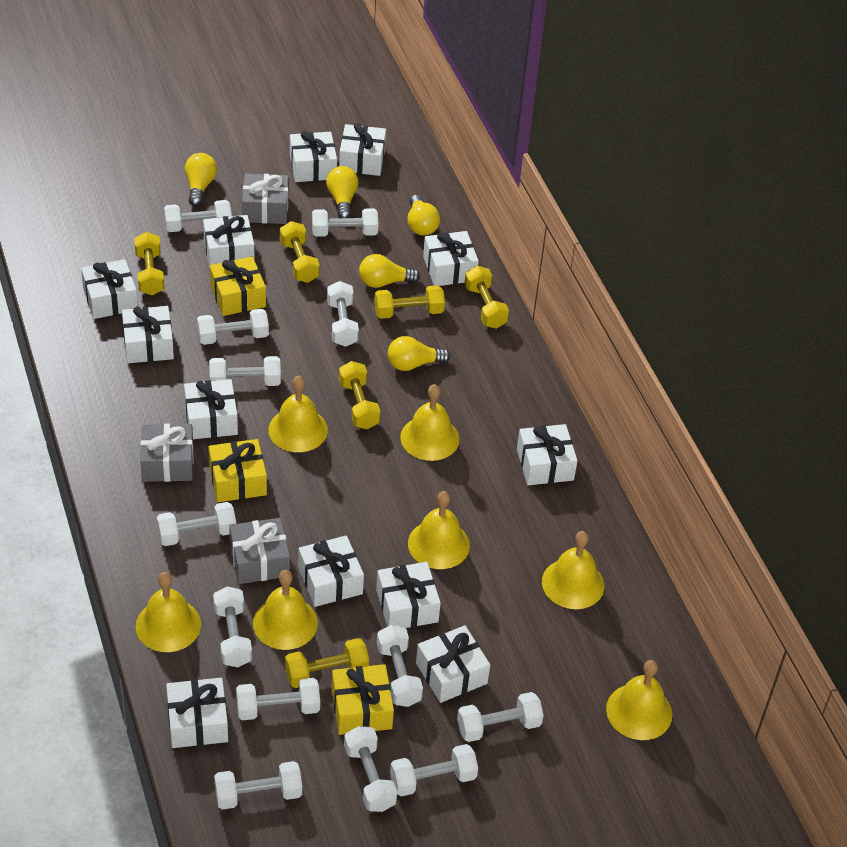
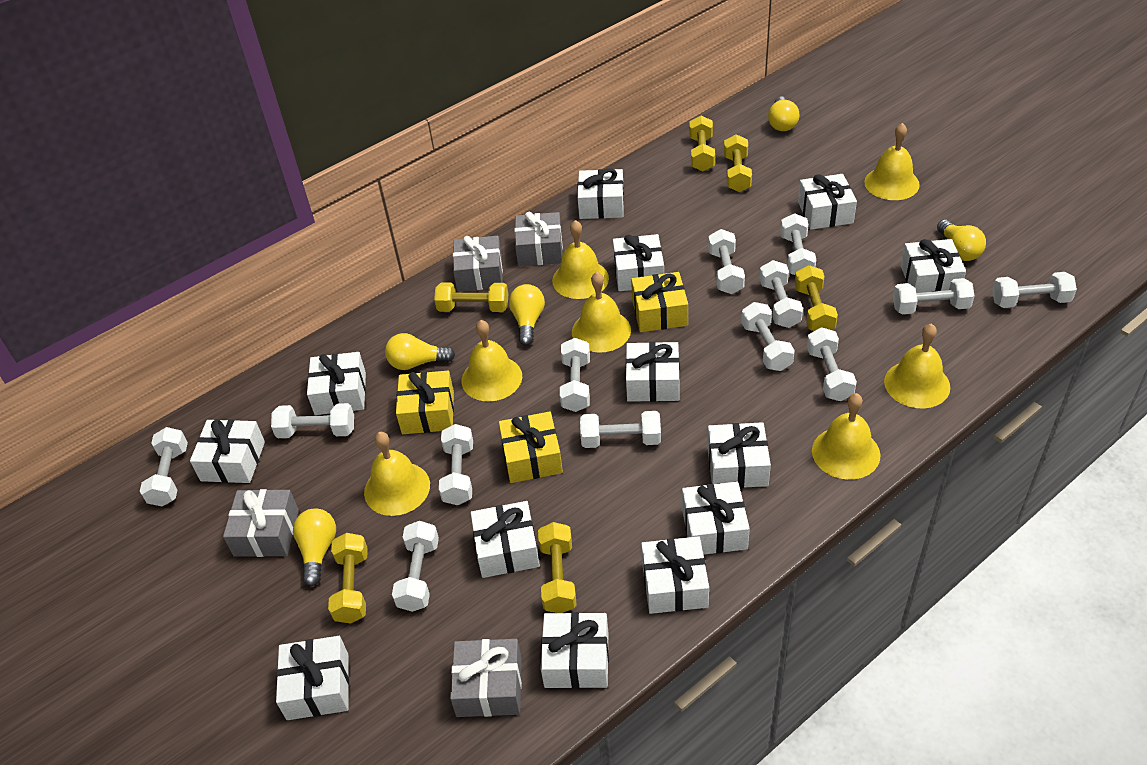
grey gift: [140,424,194,482] [229,518,290,584] [242,174,289,224] = 3 -> [223,489,299,557] [450,639,522,717] [453,236,503,292] [514,212,563,266] = 4
white gift: [81,259,138,319] [122,306,174,363] [166,678,228,748] [184,379,238,439] [203,215,255,268] [290,131,337,182] [298,535,364,607] [339,123,386,176] [376,562,441,628] [416,625,490,703] [423,231,479,286] [517,424,578,485] = 12 -> [190,419,265,483] [276,636,349,720] [307,352,366,415] [471,501,540,578] [541,612,609,689] [577,168,624,219] [613,234,664,291] [626,342,679,402] [641,536,709,614] [682,482,750,555] [707,422,771,488] [798,174,857,230] [901,239,966,293] = 13

